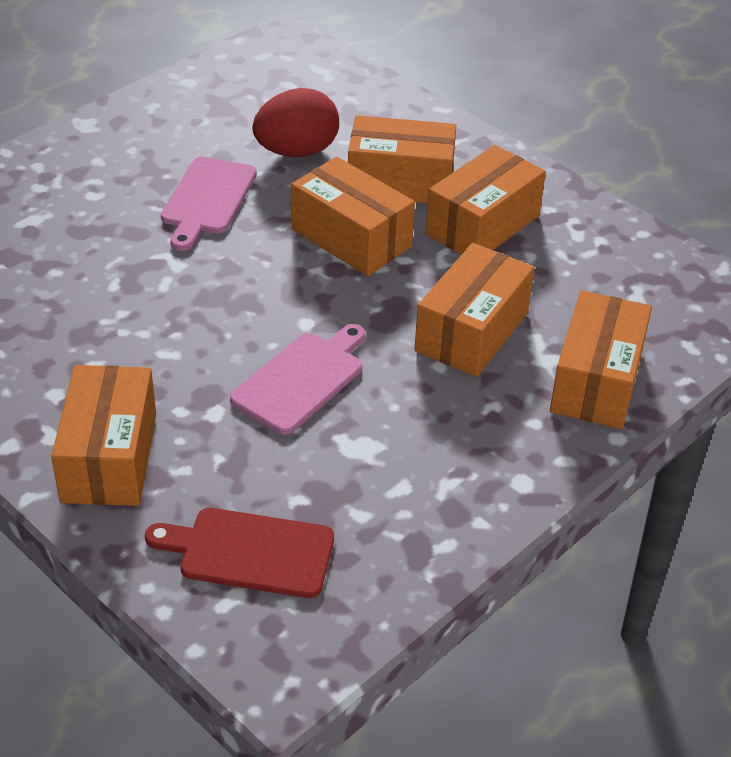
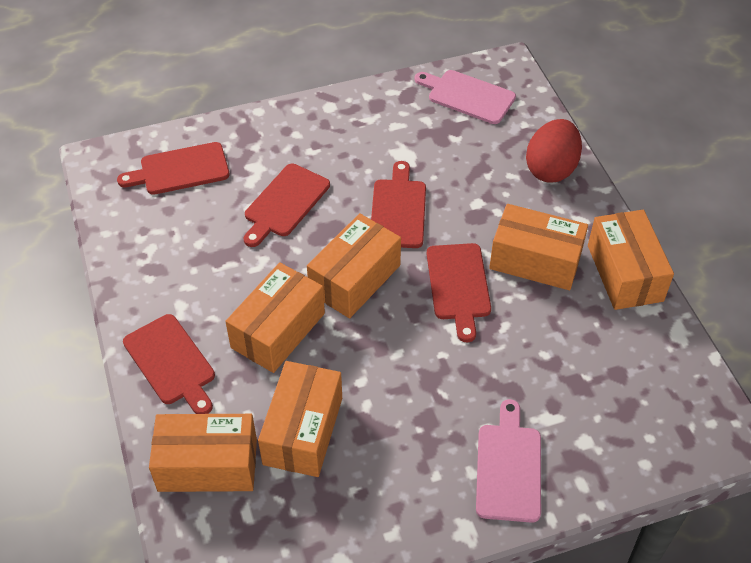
red cutting board: [145,508,334,598] = 1 -> [117,142,230,195] [123,314,215,414] [244,164,330,247] [371,161,426,248] [427,243,491,342] = 5

